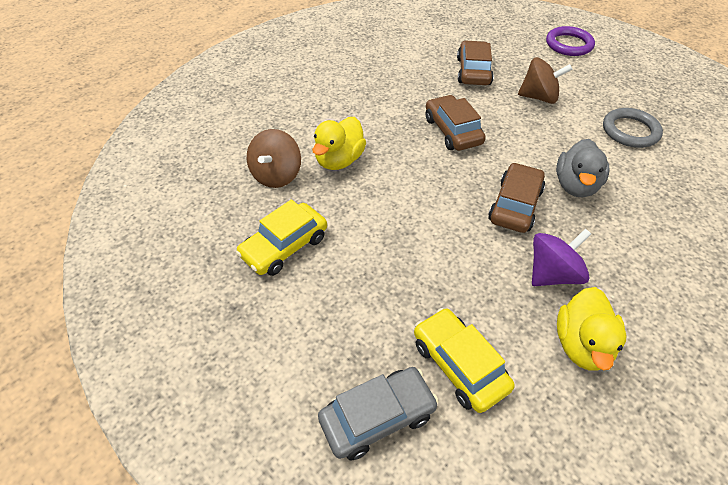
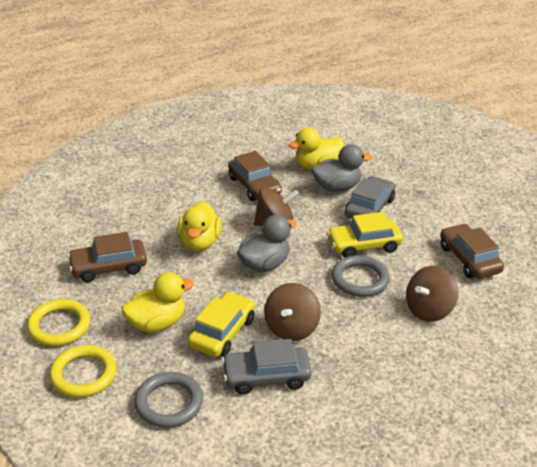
brown spinning top: [247,129,301,188] [518,57,572,104] = 2 -> [254,187,299,226] [264,283,321,341] [406,266,458,322] = 3
grey car: [318,367,439,460] = 1 -> [222,339,312,395] [344,176,395,219] = 2
grey duck: [556,139,610,197] = 1 -> [237,215,296,272] [311,144,372,192] = 2
grey ring: [603,108,663,148] = 1 -> [134,372,203,428] [331,255,390,297] = 2
purple ring: [546,26,595,56] = 1 -> none = 0
purple spinning top: [532,229,591,286] = 1 -> none = 0
yellow duck: [312,117,366,170] [557,287,627,371] = 2 -> [122,272,194,332] [177,201,222,251] [288,128,344,170] = 3
yellow ring: none = 0 -> [27,299,91,346] [49,345,117,398] = 2

